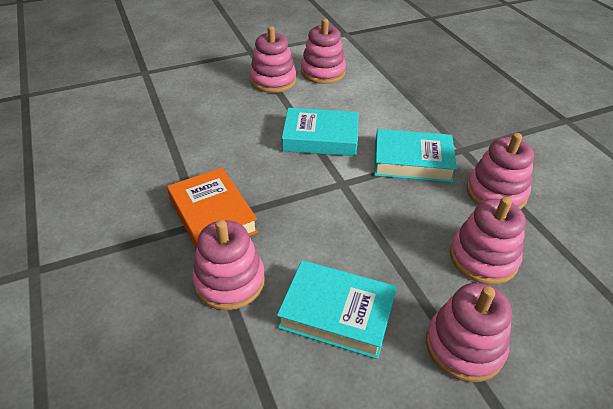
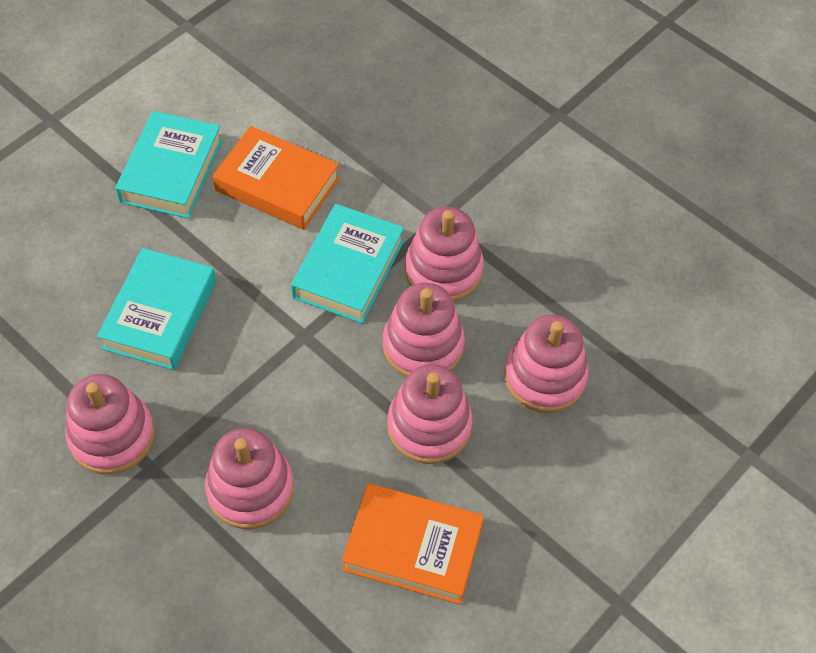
orange book: [167,168,258,249] = 1 -> [213,126,340,230] [342,483,484,605] = 2

